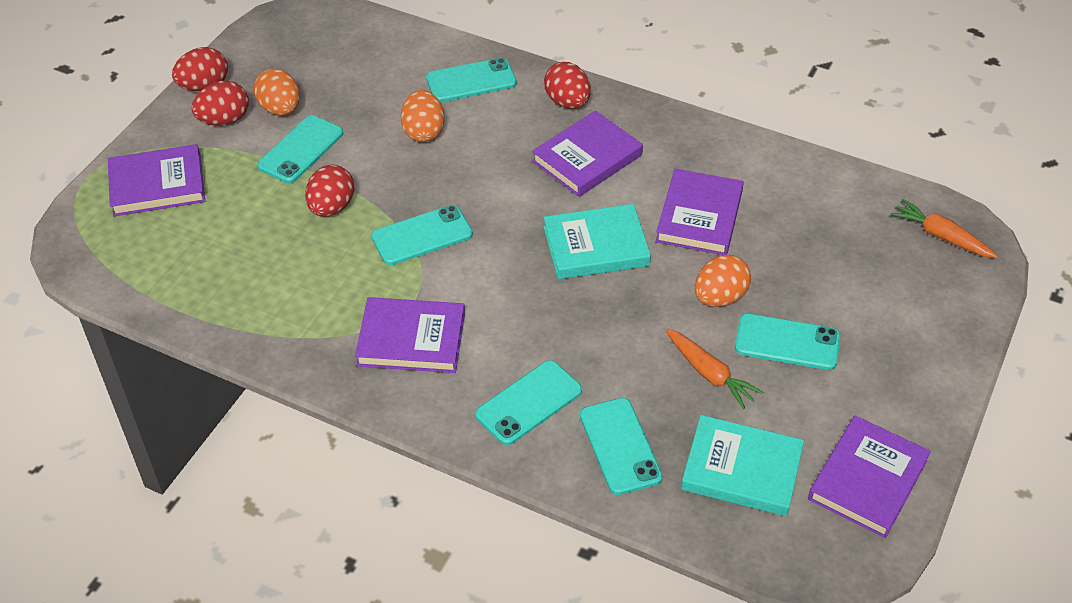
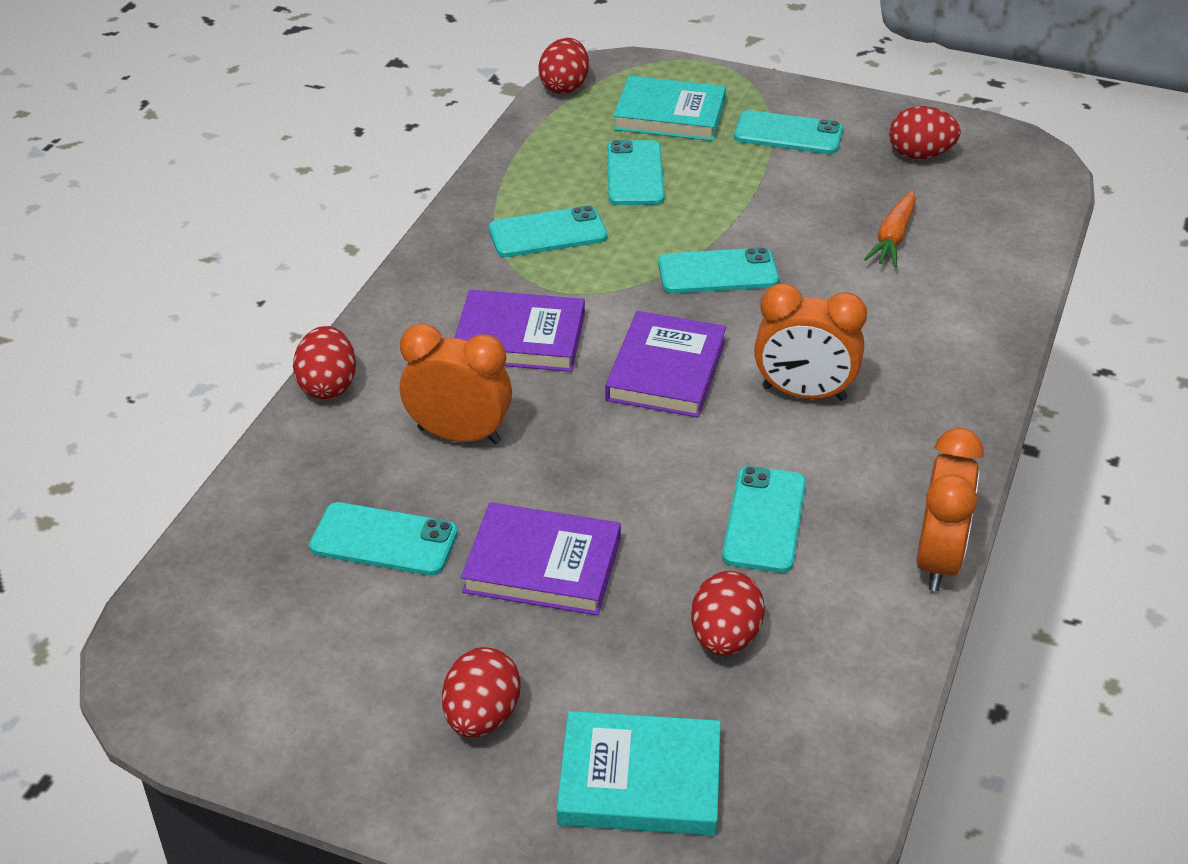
orange carrot: [665,328,763,409] [891,199,998,258] = 2 -> [864,190,916,267] = 1
orange clock: none = 0 -> [400,323,512,444] [754,283,867,401] [916,428,984,591] = 3
orange egg: [254,69,300,115] [401,90,444,142] [695,255,751,307] = 3 -> none = 0
purple book: [108,144,205,216] [355,297,465,373] [532,111,643,197] [656,169,744,255] [808,415,931,538] = 5 -> [454,290,585,372] [461,502,621,615] [605,311,726,418] = 3
red egg: [172,47,228,91] [191,81,249,126] [305,164,355,217] [544,62,591,109] = 4 -> [293,326,356,399] [442,647,521,737] [538,38,589,94] [691,571,765,656] [889,106,961,159] = 5

